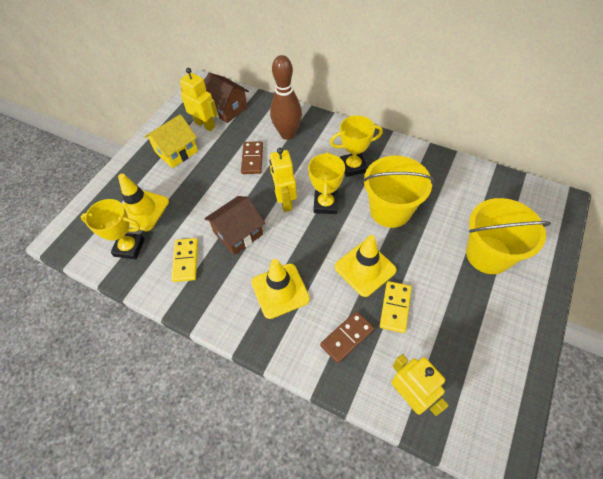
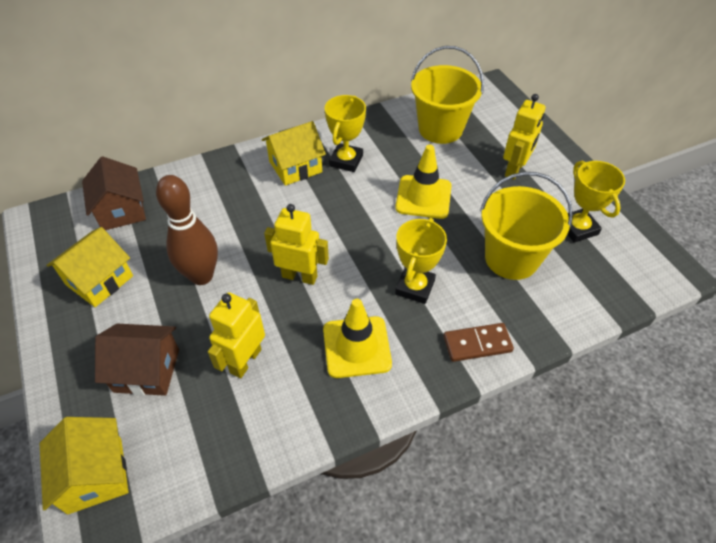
brown domino: [241,141,263,174] [320,311,374,363] = 2 -> [443,323,514,362] = 1
yellow domino: [171,238,198,282] [380,281,411,333] = 2 -> none = 0
yellow house: [144,114,198,168] = 1 -> [40,417,128,515] [46,227,133,307] [262,121,326,186] = 3
yellow traffic cone: [118,174,169,232] [251,259,310,319] [335,235,397,297] = 3 -> [323,299,392,378] [395,145,452,219] = 2

